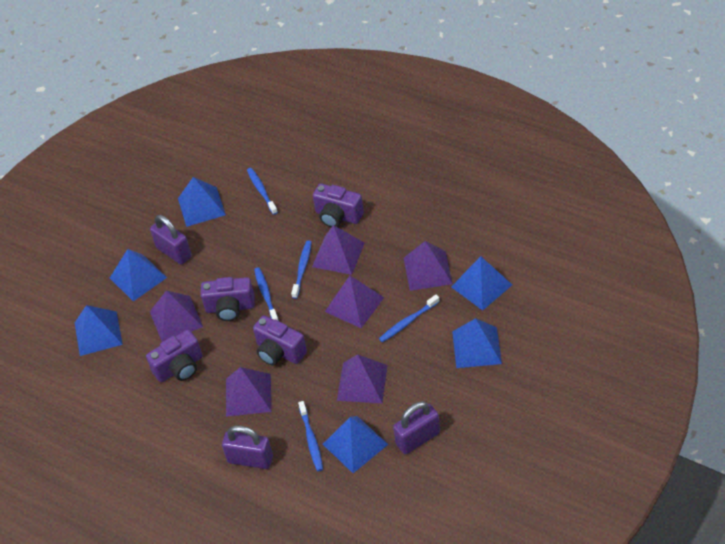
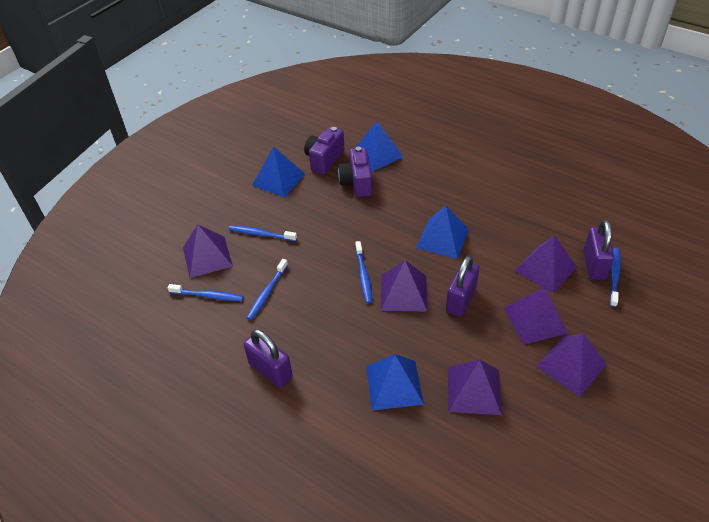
blue pyramid: [75,305,123,356] [110,249,167,301] [178,177,226,227] [323,416,388,473] [451,256,512,311] [452,318,502,368] = 6 -> [252,146,305,197] [355,121,404,171] [366,354,424,411] [416,205,469,259] = 4
purple camera: [146,330,203,382] [201,277,255,321] [253,315,307,366] [313,183,364,227] = 4 -> [304,127,344,174] [338,147,372,197] = 2

